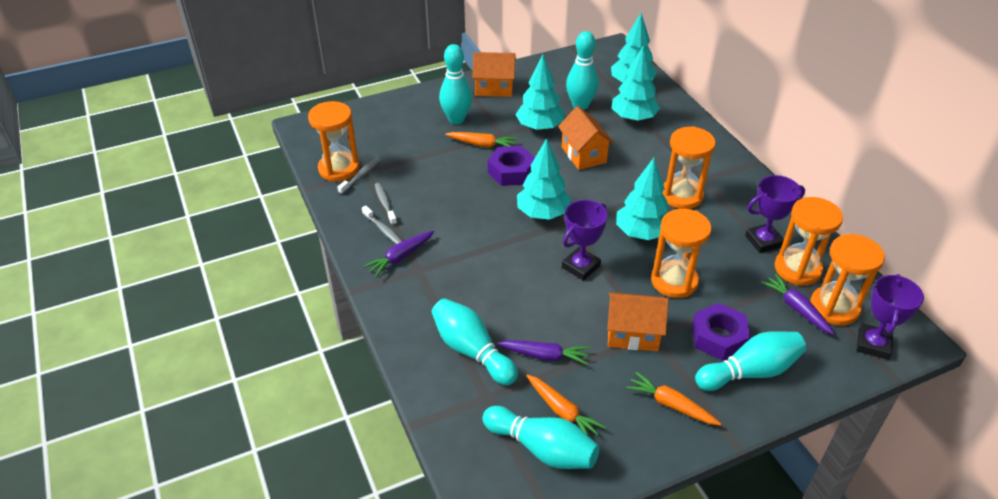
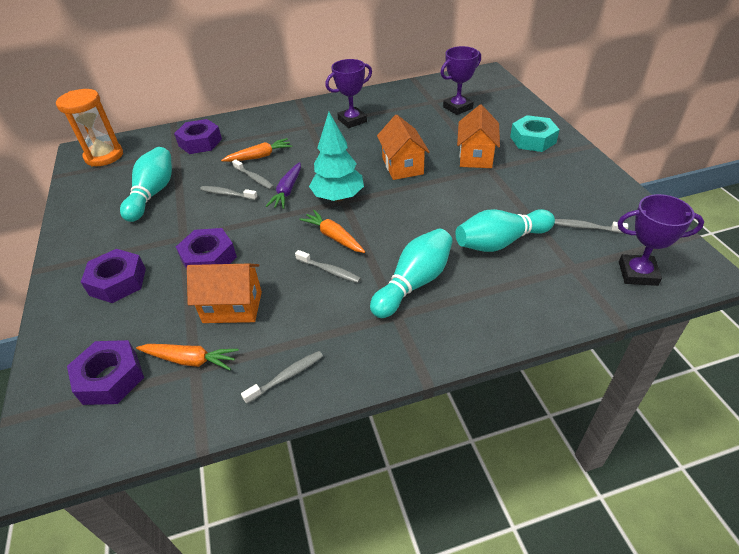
grey toothbrush: [337,158,380,194] [362,205,402,244] [375,183,397,225] = 3 -> [200,186,258,200] [232,159,274,189] [241,351,323,404] [295,250,361,283] [554,219,628,234] = 5
orange hourglass: [308,101,359,181] [651,209,711,298] [663,126,716,209] [775,197,843,286] [810,234,885,326] = 5 -> [56,89,123,167] = 1
purple carrot: [363,230,434,277] [497,340,590,365] [761,274,835,335] = 3 -> [266,162,301,209] = 1
purple nut: [488,146,535,186] [692,303,751,360] = 2 -> [67,340,144,405] [81,249,146,303] [174,119,222,154] [176,228,237,270] = 4
turquoise bowling pin: [431,298,518,385] [439,44,472,124] [482,406,600,469] [566,31,598,110] [695,331,806,391] = 5 -> [120,147,172,222] [370,229,453,318] [456,209,555,252] = 3
turquoise nut: none = 0 -> [510,115,560,152] = 1
turquoise tree: [516,55,564,131] [517,138,571,220] [611,13,657,83] [611,45,660,122] [616,158,667,240] = 5 -> [309,112,364,202] = 1

